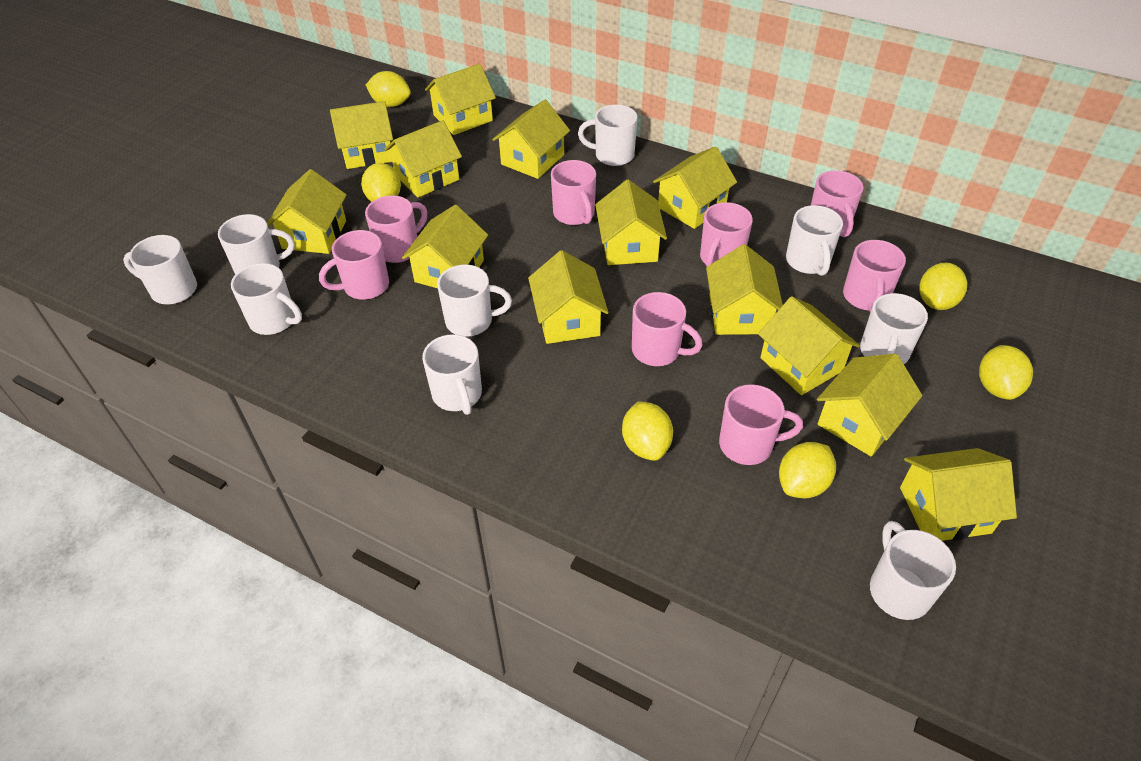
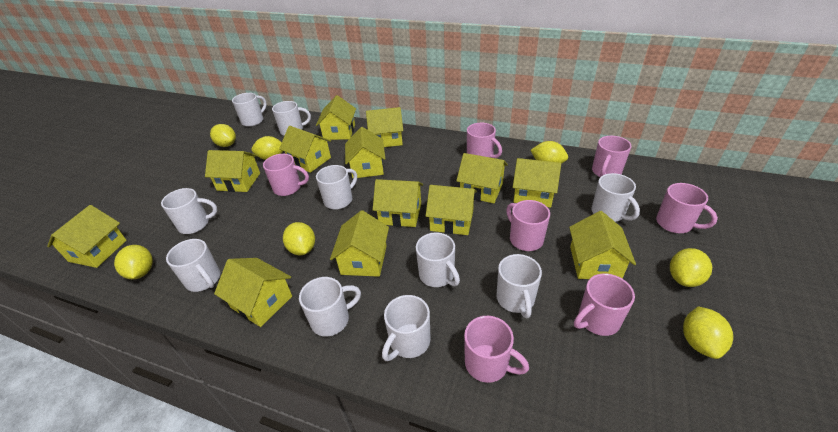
pink mug: [319,230,389,300] [365,196,427,263] [551,160,596,225] [632,292,703,366] [700,202,753,267] [719,384,803,465] [811,170,863,237] [843,240,906,312] = 8 -> [263,154,309,196] [464,316,529,383] [467,123,502,158] [506,200,550,251] [574,274,635,336] [592,136,632,177] [656,183,718,233] = 7
white mug: [123,235,197,304] [218,214,295,274] [231,263,302,335] [422,334,482,415] [437,264,512,337] [578,105,637,166] [786,205,843,276] [860,293,928,364] [870,521,956,620] = 9 -> [161,188,217,234] [166,239,221,292] [232,93,267,127] [272,101,311,136] [299,277,361,337] [316,165,357,209] [382,295,430,361] [416,232,460,287] [496,254,542,318] [592,173,640,222] = 10
yellow lemon: [361,163,401,202] [366,71,411,107] [622,401,673,461] [779,442,836,498] [919,263,967,310] [979,345,1033,400] = 6 -> [114,245,153,279] [210,124,236,147] [251,136,283,160] [283,222,315,255] [530,141,568,164] [670,248,712,287] [683,307,733,359] = 7

